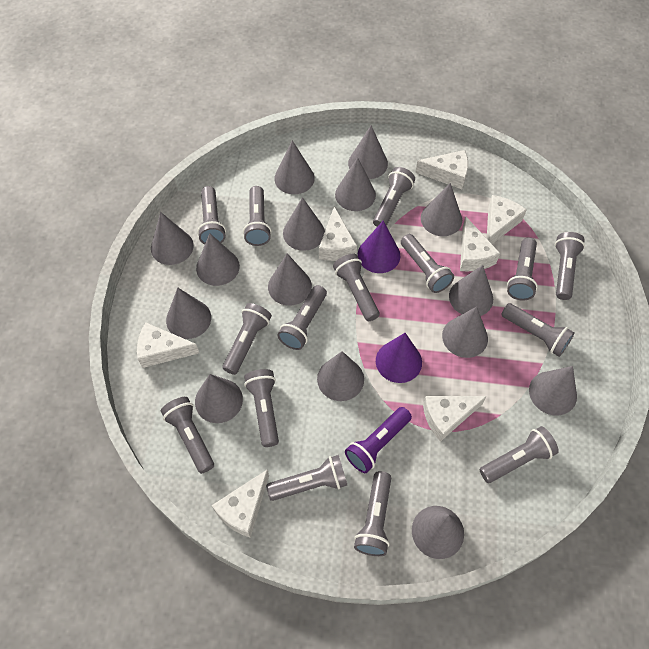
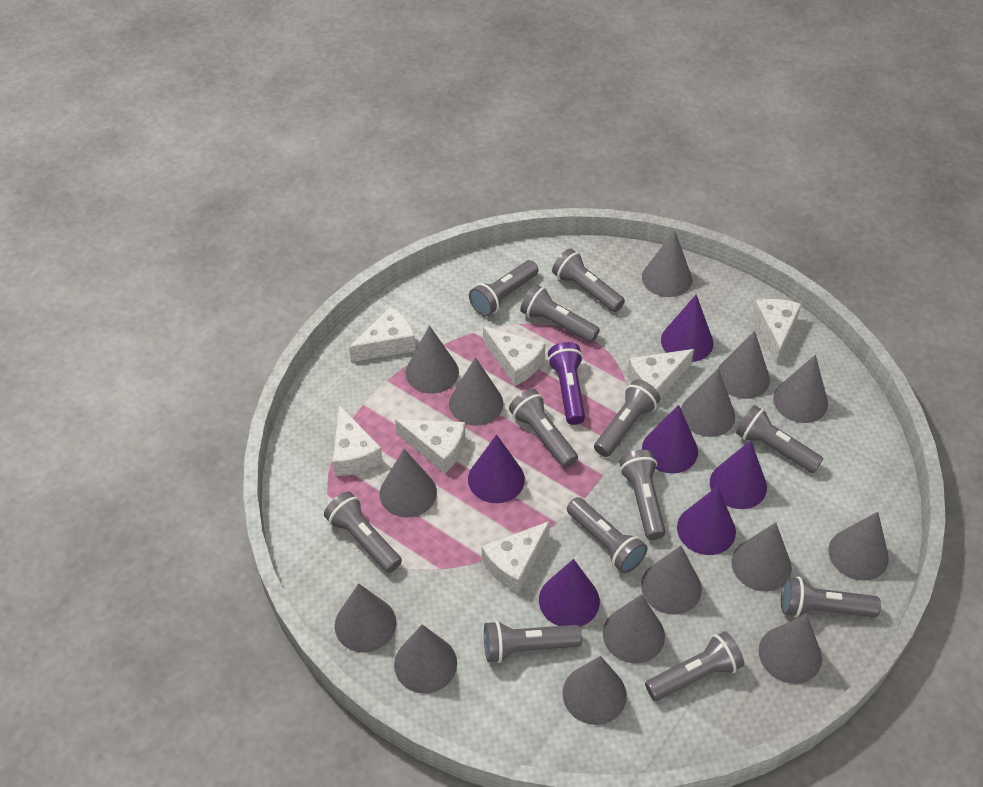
grey flashlight: [161,397,214,474] [197,186,226,244] [223,303,272,375] [243,186,271,246] [244,369,279,447] [266,455,347,501] [277,285,327,350] [333,254,380,321] [354,471,391,556] [373,167,415,227] [401,234,454,293] [480,426,559,483] [501,303,575,357] [507,237,538,300] [555,232,585,300] = 15 -> [324,491,402,573] [469,260,538,317] [484,621,582,663] [509,389,578,468] [520,284,600,343] [552,248,625,312] [567,497,648,573] [594,379,660,457] [619,450,666,540] [645,631,744,701] [736,405,823,473] [781,576,881,618] = 12
purple cone: [358,221,400,273] [376,333,422,383] = 2 -> [468,434,525,503] [539,559,600,627] [642,405,698,474] [661,295,713,362] [677,486,736,555] [710,440,767,509] = 6

